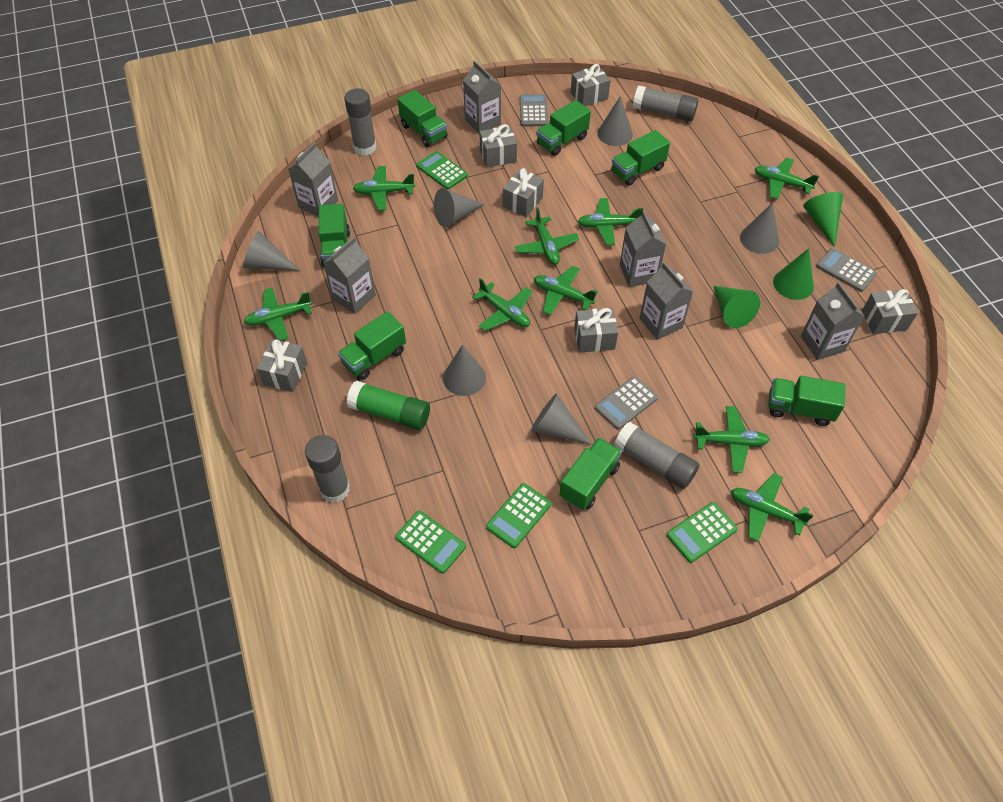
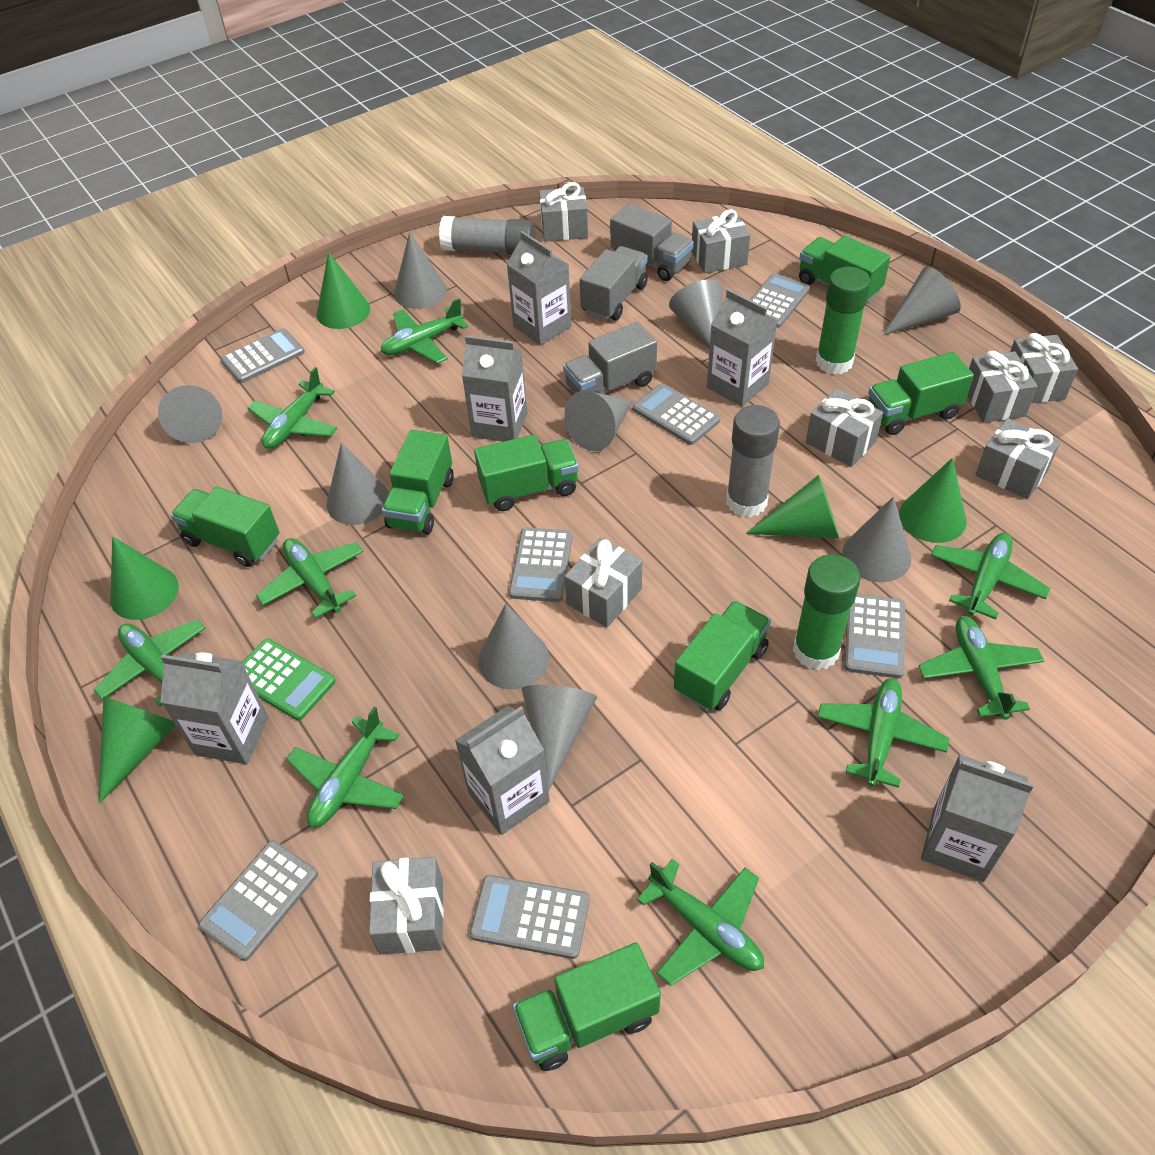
green calculator: [395,511,466,574] [416,151,468,189] [486,483,551,548] [667,502,738,563] = 4 -> [242,639,335,721] = 1
green cone: [714,286,760,328] [773,248,814,300] [803,192,843,247] = 3 -> [99,696,176,804] [110,536,179,620] [317,252,370,329] [746,475,839,539] [899,458,966,543] = 5
green glue stick: [347,380,430,430] = 1 -> [793,554,861,670] [816,267,871,374] = 2
grey calculator: [520,94,548,126] [595,376,658,430] [816,248,877,292] = 3 -> [198,841,318,961] [221,328,305,383] [469,875,590,959] [509,528,573,602] [633,383,720,445] [750,273,810,328] [845,594,905,678] = 7
grey cone: [243,231,300,271] [434,188,485,227] [443,344,486,396] [531,393,592,445] [598,96,633,146] [740,202,779,254] = 6 -> [158,385,222,443] [326,442,389,525] [394,232,447,309] [478,604,549,689] [522,685,597,790] [564,391,633,451] [669,279,723,349] [842,497,911,582] [883,267,961,335] = 9
grey gift: [257,339,307,392] [479,124,517,167] [503,168,544,217] [571,64,610,106] [574,308,618,353] [862,289,918,334] = 6 -> [369,857,444,955] [539,182,588,242] [564,538,642,627] [691,209,750,273] [806,389,883,467] [967,351,1038,423] [975,419,1060,499] [1010,333,1078,403] = 8
grey glue stick: [305,435,350,503] [344,88,377,156] [614,421,699,489] [633,85,698,121] = 4 -> [439,216,535,255] [726,405,780,517] = 2
grey truck: none = 0 -> [563,322,657,394] [580,246,648,320] [610,203,694,281] = 3

